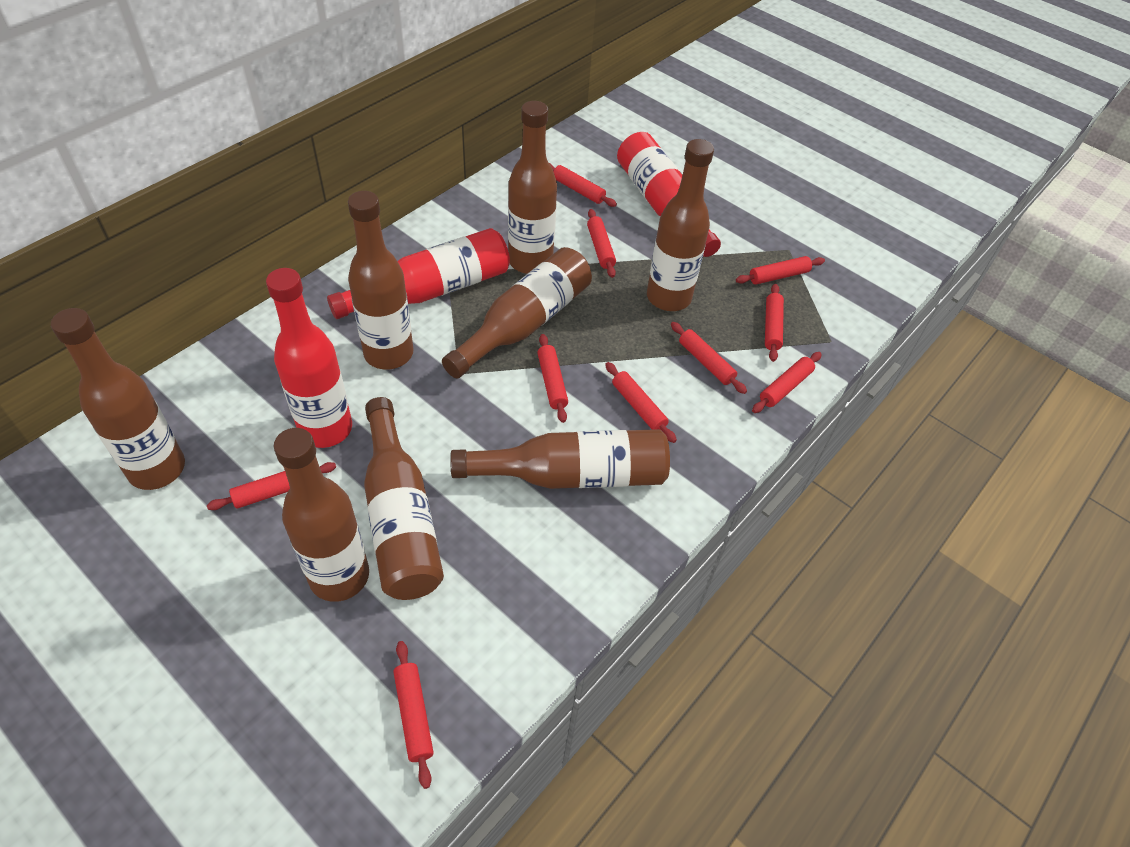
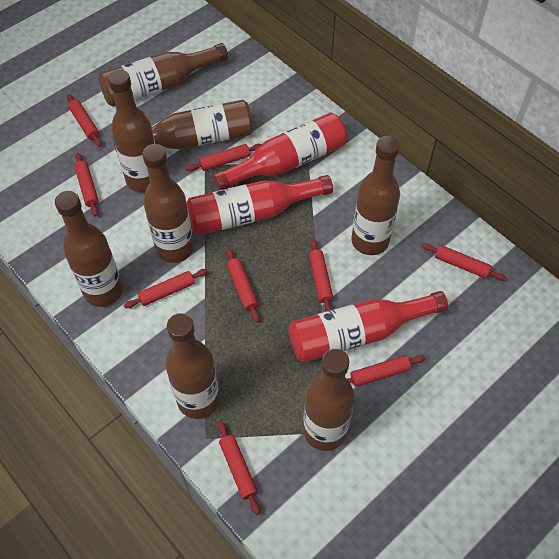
red rolling pin: [207,462,336,510] [394,641,434,789] [537,334,568,423] [549,163,617,207] [587,209,616,278] [605,362,677,443] [671,322,747,394] [736,256,825,284] [752,352,822,413] [765,284,784,362] = 10 -> [67,94,102,147] [74,153,99,216] [124,269,208,308] [186,144,261,171] [217,421,260,515] [226,248,260,322] [309,239,333,312] [347,355,425,387] [422,243,506,281] = 9

